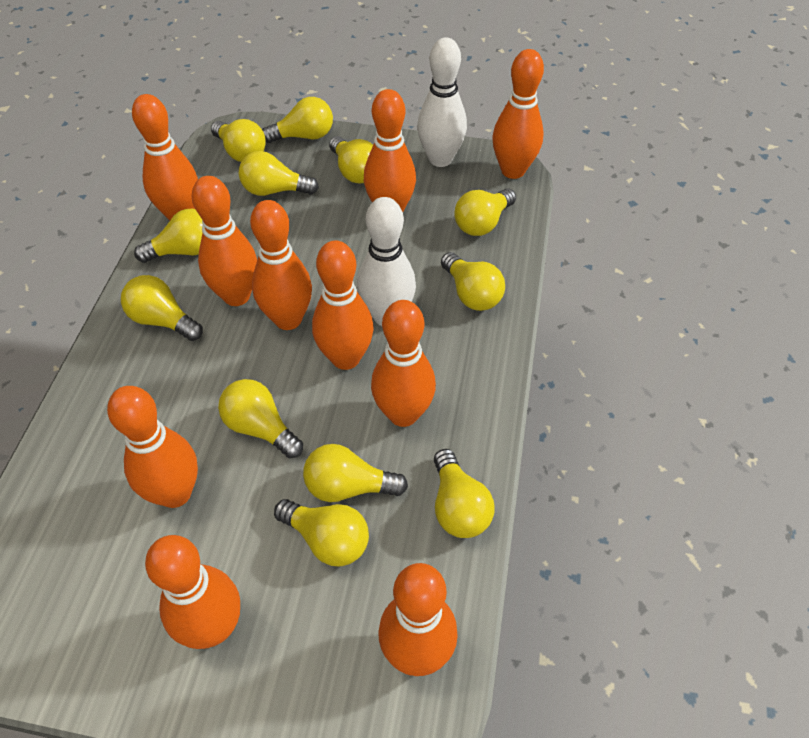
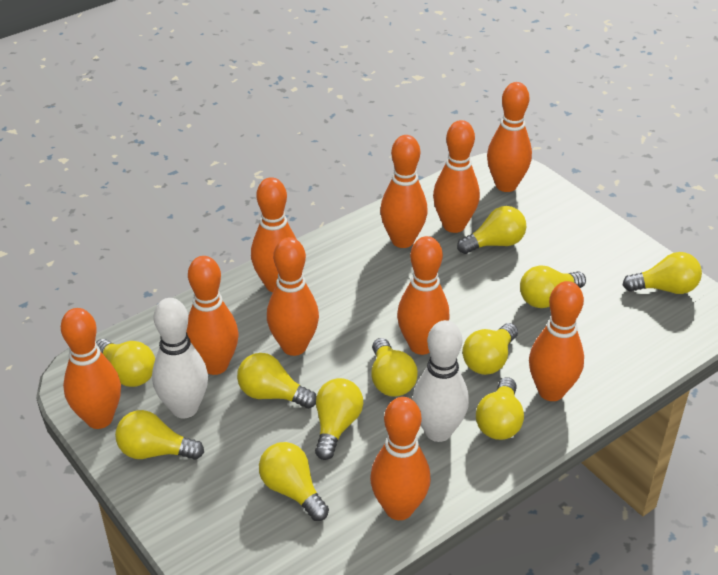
yellow light bulb: [121,275,203,341] [134,209,203,263] [211,119,266,162] [218,379,303,458] [239,151,319,196] [262,97,333,143] [274,499,369,566] [303,444,408,502] [329,136,373,183] [434,449,495,538] [441,252,505,311] [454,188,516,236] = 12 -> [96,339,155,387] [115,410,204,460] [237,353,316,409] [259,442,329,521] [315,378,363,460] [371,338,418,397] [457,206,526,254] [462,323,518,375] [476,377,524,440] [520,265,586,308] [623,252,702,294] = 11

